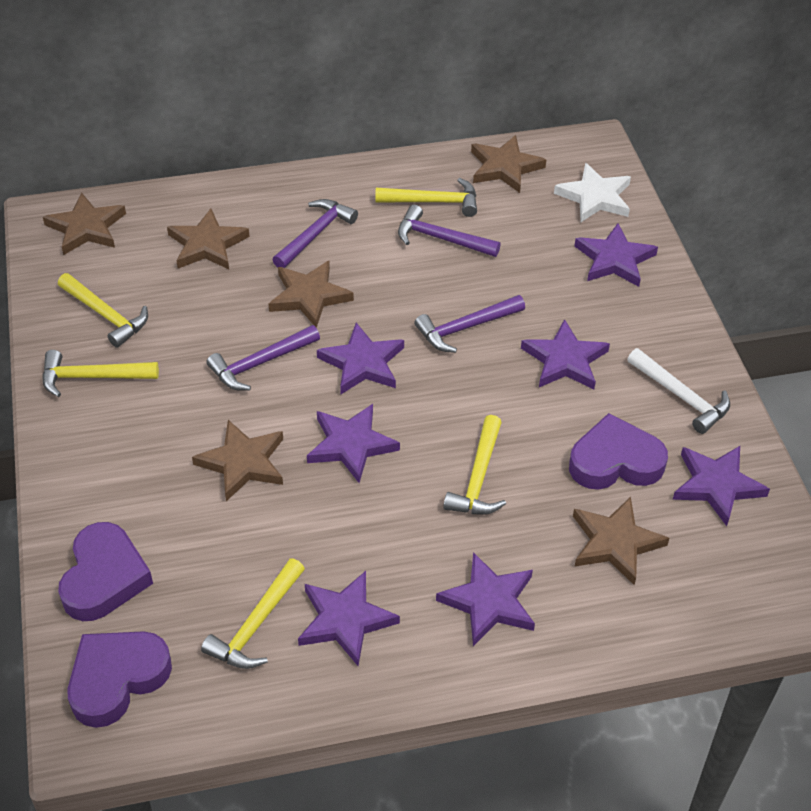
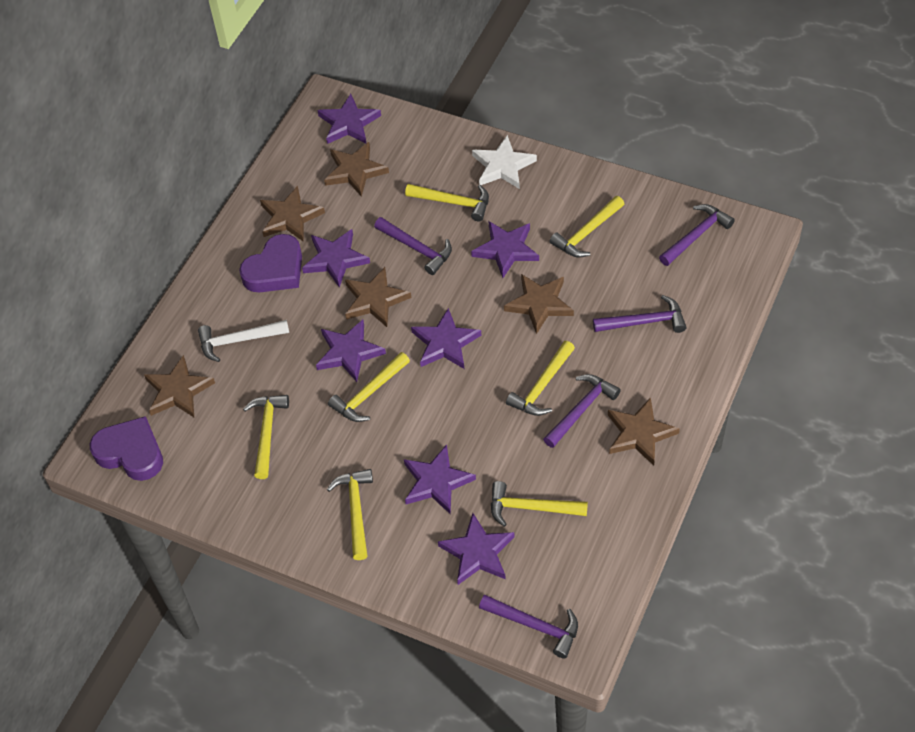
purple hammer: [206,325,320,391] [272,199,358,268] [398,205,501,257] [414,295,525,353] = 4 -> [374,217,452,275] [479,595,578,659] [543,374,621,448] [593,295,687,333] [659,204,735,266] = 5
purple heart: [58,522,153,621] [67,631,172,728] [569,413,668,490] = 3 -> [90,416,163,481] [239,234,302,292] = 2
yellow hammer: [42,350,159,397] [58,273,148,348] [201,558,305,669] [375,178,477,217] [443,415,506,515] = 5 -> [243,395,289,479] [327,469,373,560] [328,352,410,422] [405,184,489,221] [491,481,588,527] [506,341,575,416] [550,196,624,257] = 7

